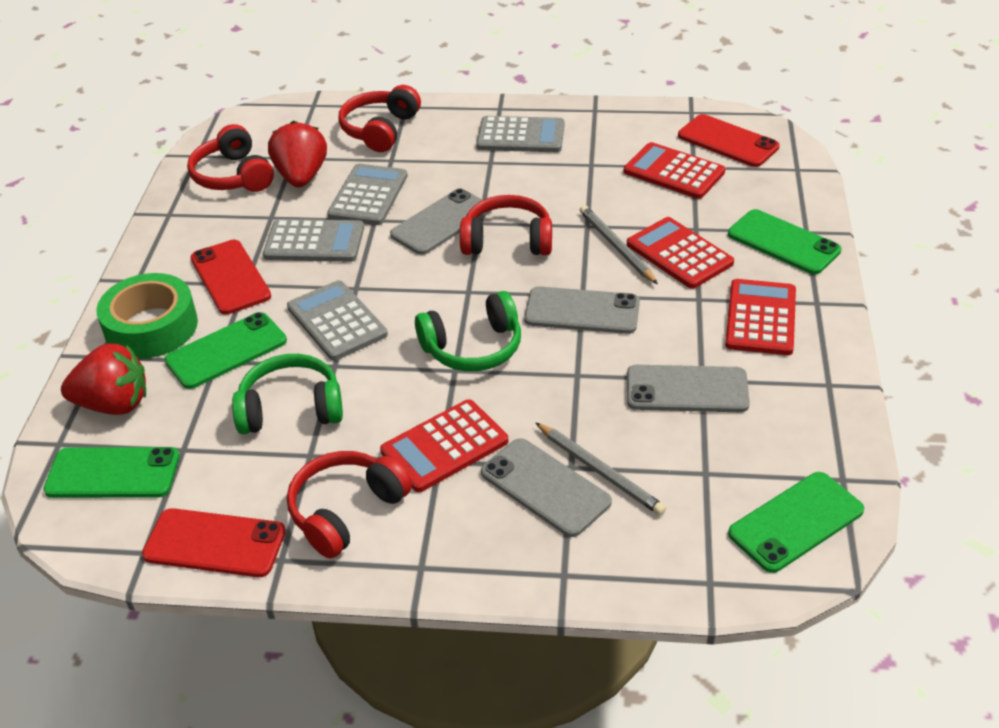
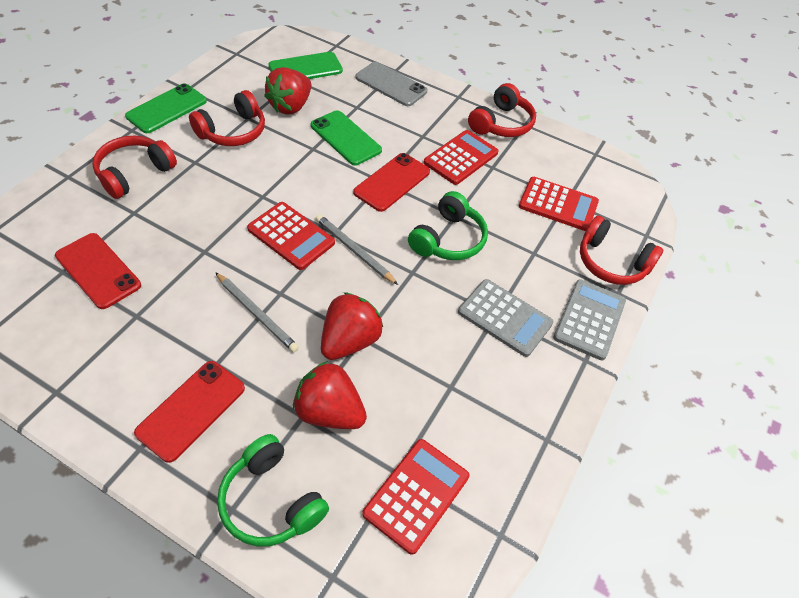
green phone: [43,447,180,498] [164,312,287,389] [728,209,841,274] [728,472,864,573] = 4 -> [125,83,207,133] [269,52,343,79] [311,110,382,165] = 3
green tape: [96,273,198,359] = 1 -> none = 0
grey calculator: [263,219,364,262] [287,280,388,361] [327,164,408,225] [477,116,565,152] = 4 -> [458,279,554,357] [553,279,626,361] = 2
grey phone: [390,188,492,255] [481,438,612,537] [524,286,640,334] [627,365,750,412] = 4 -> [356,62,427,106] = 1
red strawberry: [61,343,146,415] [268,121,327,187] = 2 -> [264,67,311,115] [293,361,367,429] [321,292,383,360] = 3

